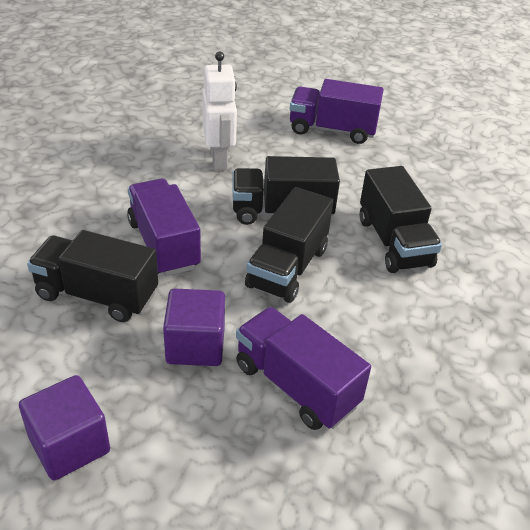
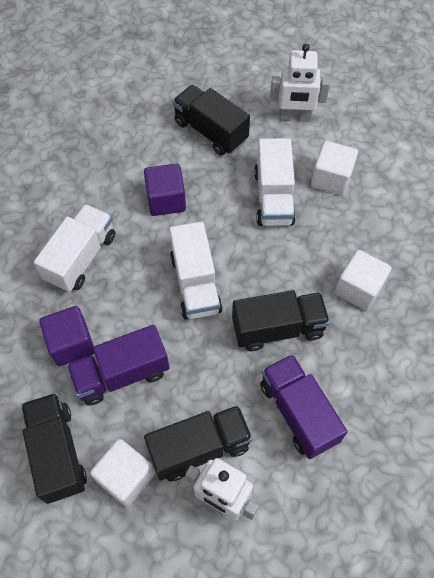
purple truck: [127,178,201,276] [236,307,371,430] [290,79,384,144] = 3 -> [67,325,169,406] [260,354,347,459] = 2
white cube: none = 0 -> [90,439,155,507] [311,141,358,196] [335,250,392,311] = 3
white robot: [202,51,237,170] = 1 -> [186,458,259,520] [270,44,330,122] = 2
white truck: none = 0 -> [34,204,115,292] [169,221,223,319] [254,138,296,226] = 3

